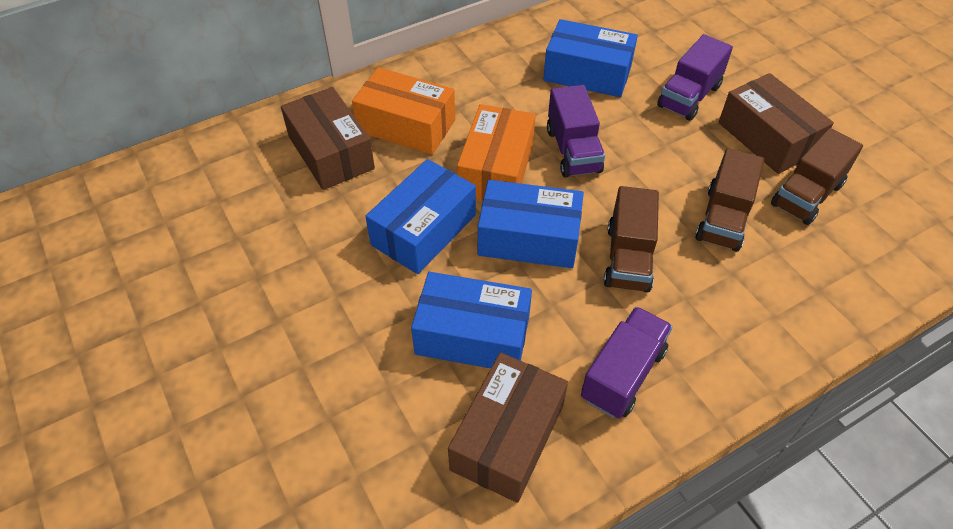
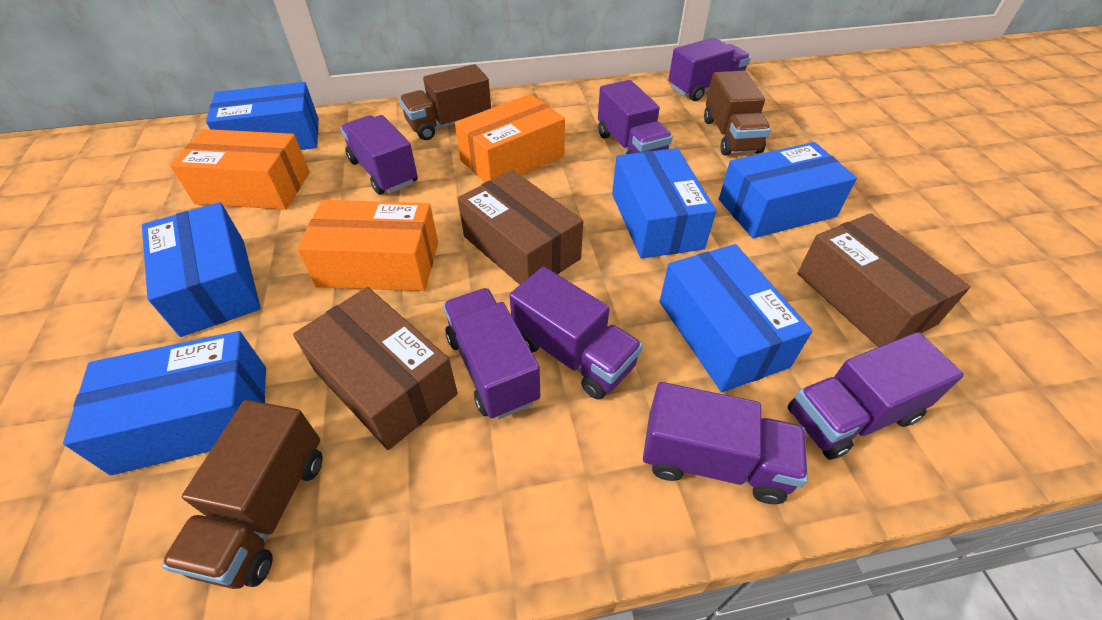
blue box: [365,159,476,274] [411,272,532,368] [478,180,584,268] [543,19,638,97] = 4 -> [63,331,266,475] [142,202,261,337] [206,82,319,150] [612,148,716,259] [659,244,812,392] [719,142,857,238] = 6
orange box: [352,67,455,155] [457,104,536,201] = 2 -> [170,129,310,210] [297,200,438,291] [455,94,565,182] = 3
purple truck: [547,85,605,178] [581,307,673,419] [657,34,733,121] = 3 -> [340,115,418,195] [443,288,540,419] [509,267,643,399] [598,80,673,154] [643,382,808,504] [669,38,751,101] [787,332,964,460] = 7

